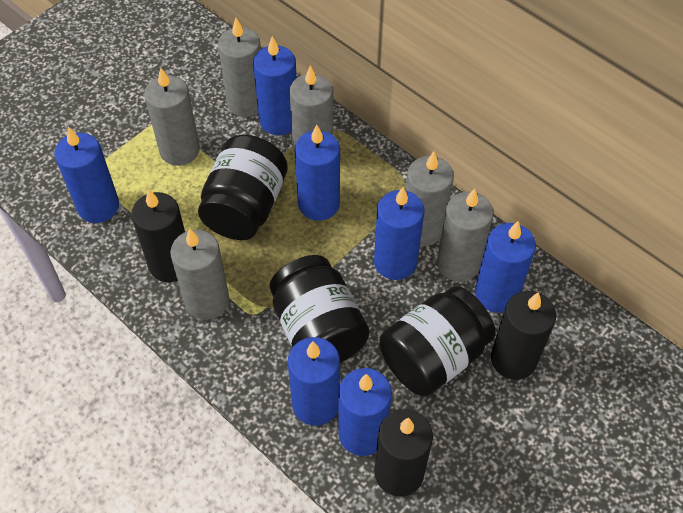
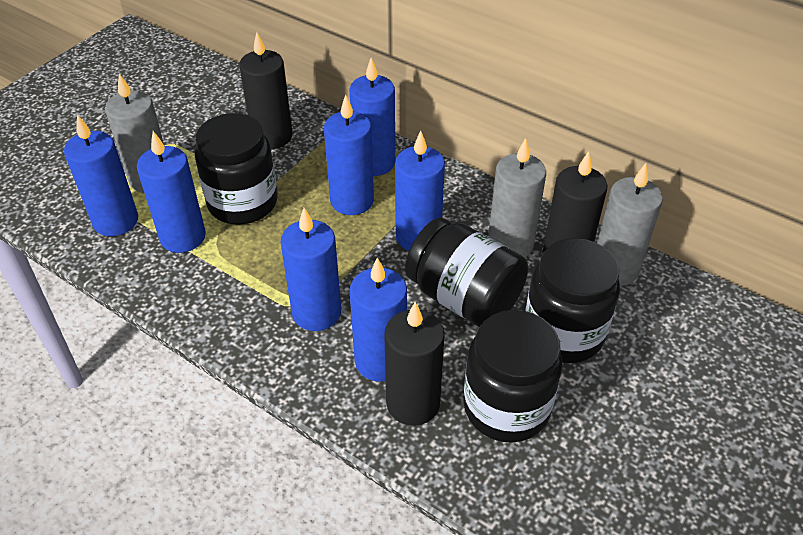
black jar: [198,135,288,240] [270,255,370,363] [379,286,496,396] = 3 -> [195,113,278,225] [405,218,528,327] [463,310,563,443] [525,238,620,363] = 4
grey candle: [144,68,200,166] [170,228,229,320] [218,18,261,117] [289,66,333,153] [406,152,454,246] [437,188,494,282] = 6 -> [105,74,164,193] [488,138,546,258] [597,163,663,286] = 3

